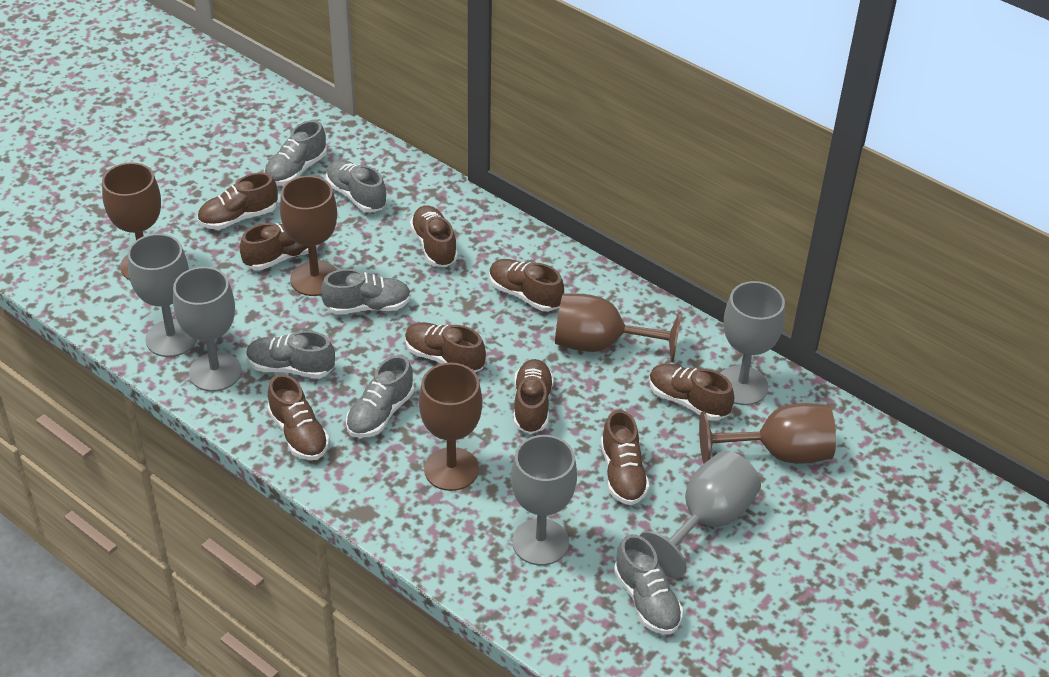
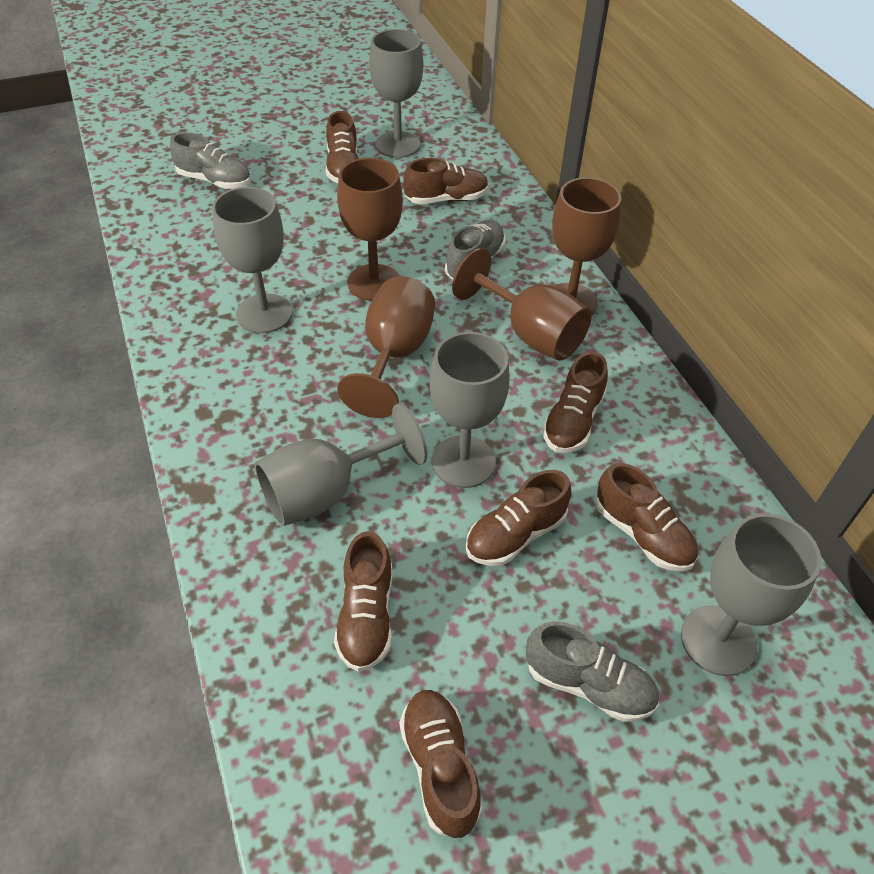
brown goblet: [102,162,161,280] [280,176,337,296] [419,363,482,491] [555,293,681,362] [699,403,836,464] = 5 -> [337,158,403,301] [337,276,435,418] [452,248,592,361] [552,177,621,315] = 4
brown shoe: [197,173,278,230] [240,223,320,270] [267,374,329,460] [405,322,486,372] [410,205,458,267] [489,259,564,311] [514,359,554,434] [601,410,650,505] [649,364,734,420] = 9 -> [326,111,358,183] [334,531,392,672] [399,690,482,838] [403,158,489,204] [465,470,571,566] [542,351,608,453] [596,463,698,571] = 7
grey shoe: [246,331,335,378] [264,120,327,186] [321,269,411,314] [326,160,387,212] [346,355,414,438] [614,534,683,634] = 6 -> [170,132,251,189] [445,220,506,280] [526,621,659,722] = 3

